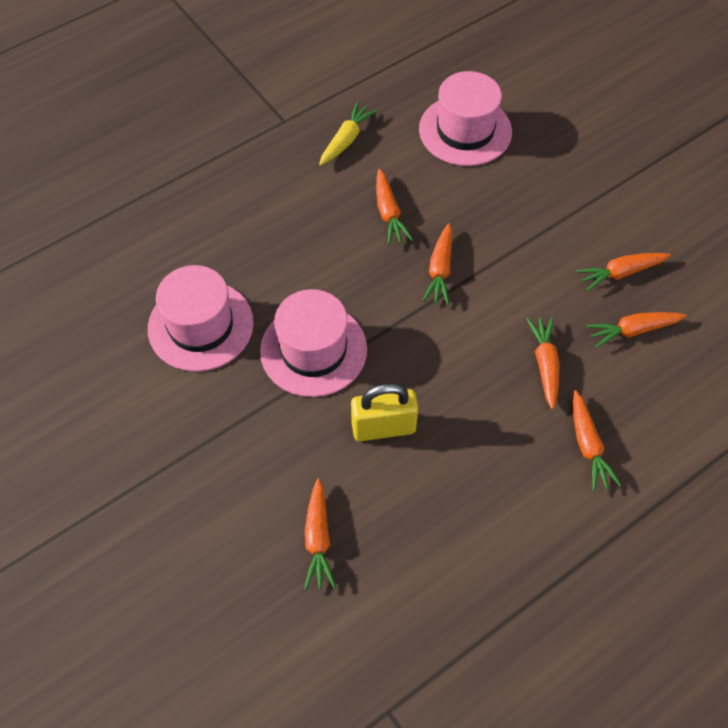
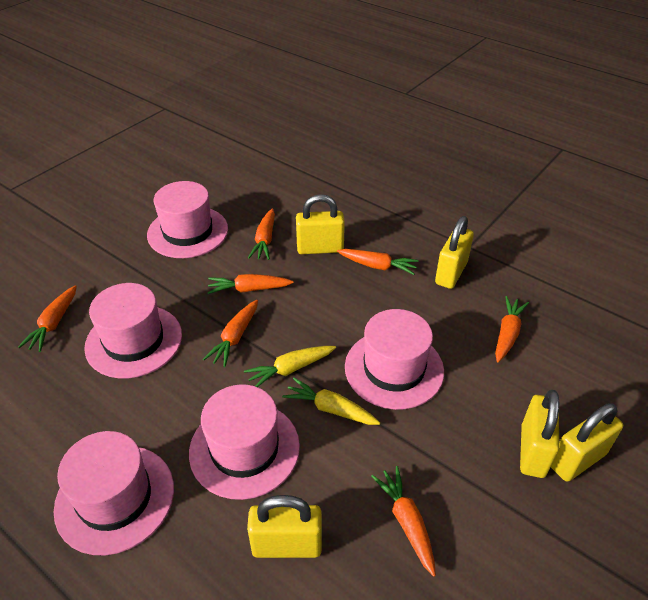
pink hat: [148,265,254,372] [260,289,367,397] [419,71,512,166] = 3 -> [54,431,174,555] [84,283,182,378] [147,181,228,258] [189,384,300,500] [345,309,444,410] = 5
yellow carrot: [319,102,377,166] = 1 -> [244,346,336,387] [282,378,380,425] = 2
yellow padlock: [351,383,418,442] = 1 -> [247,495,322,558] [296,194,345,254] [435,216,474,289] [520,390,559,478] [551,403,623,482] = 5

